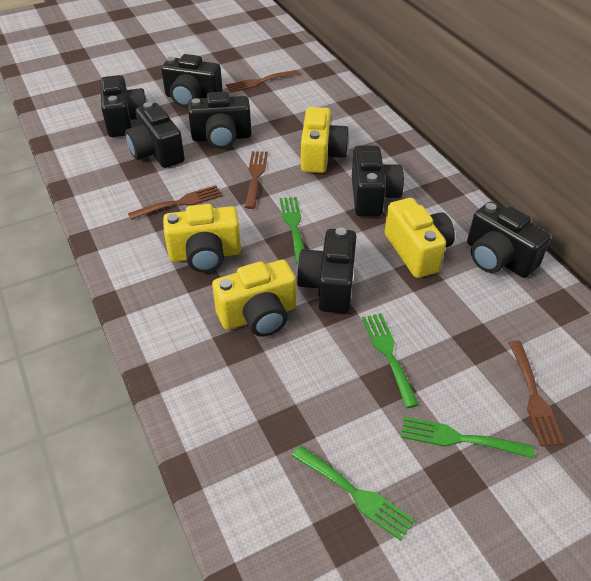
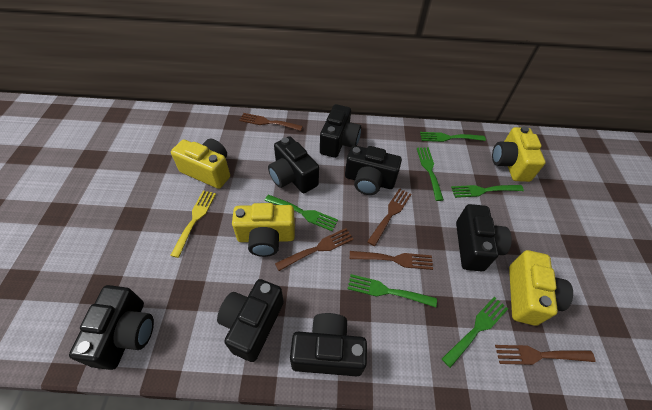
brown fork: [128,185,222,220] [226,70,300,93] [245,151,268,209] [508,341,565,446] = 4 -> [239,113,303,131] [275,228,354,271] [350,251,433,270] [367,188,412,246] [495,345,596,365] = 5
green fork: [280,197,304,264] [292,446,415,541] [362,313,419,408] [401,417,534,459] = 4 -> [264,195,338,231] [348,274,437,307] [417,147,444,201] [420,132,486,142] [442,297,508,368] [451,185,524,198] = 6
yellow fork: none = 0 -> [170,191,216,258] = 1

